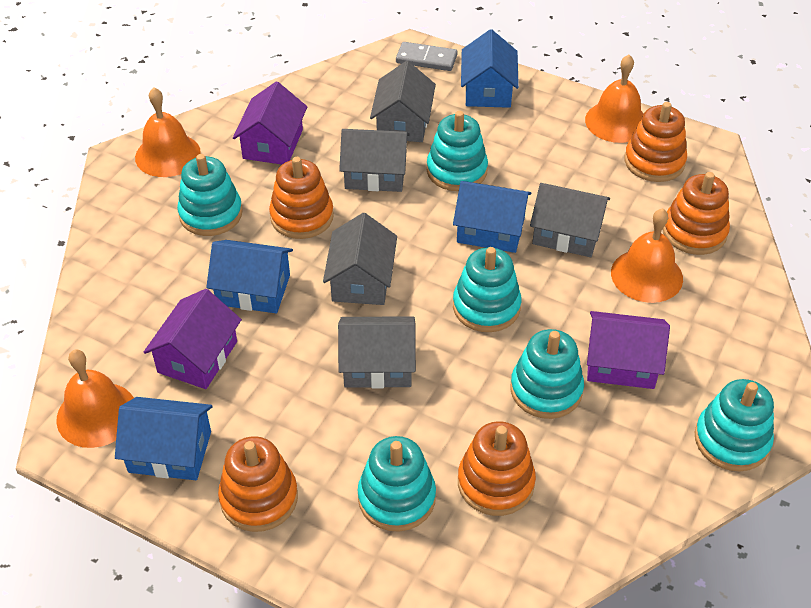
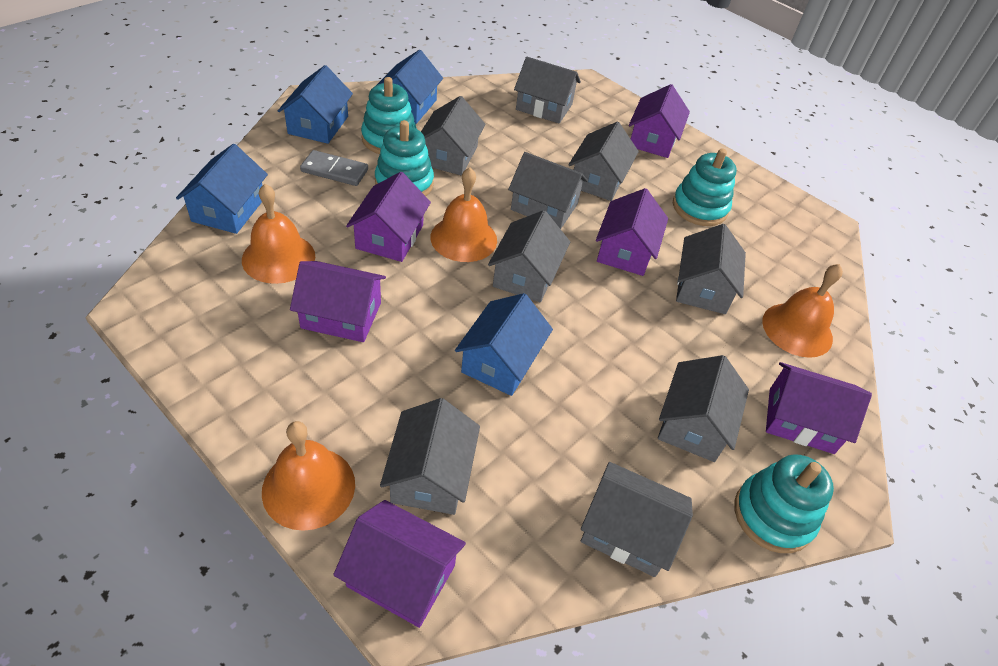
grey house: [323,213,397,305] [338,316,416,388] [339,129,409,192] [370,61,436,142] [530,183,610,257] = 5 -> [380,398,480,515] [421,96,486,175] [488,210,570,302] [508,152,588,229] [514,57,581,124] [568,122,639,201] [581,462,693,577] [658,355,749,462] [676,224,746,314] = 9
orange stacking toy: [218,436,298,532] [269,157,334,239] [458,421,536,516] [625,102,687,182] [663,172,730,255] = 5 -> none = 0
purple house: [144,289,242,389] [233,81,307,165] [587,311,670,389] = 3 -> [290,261,386,342] [333,500,466,628] [346,172,431,262] [596,188,668,276] [629,84,690,158] [766,362,872,454] = 6
turquoise stacking toy: [177,154,243,236] [357,436,436,532] [427,111,488,191] [453,247,521,332] [511,329,584,419] [695,379,774,471] = 6 -> [361,77,417,154] [375,120,434,196] [673,148,737,226] [734,454,834,553] = 4

